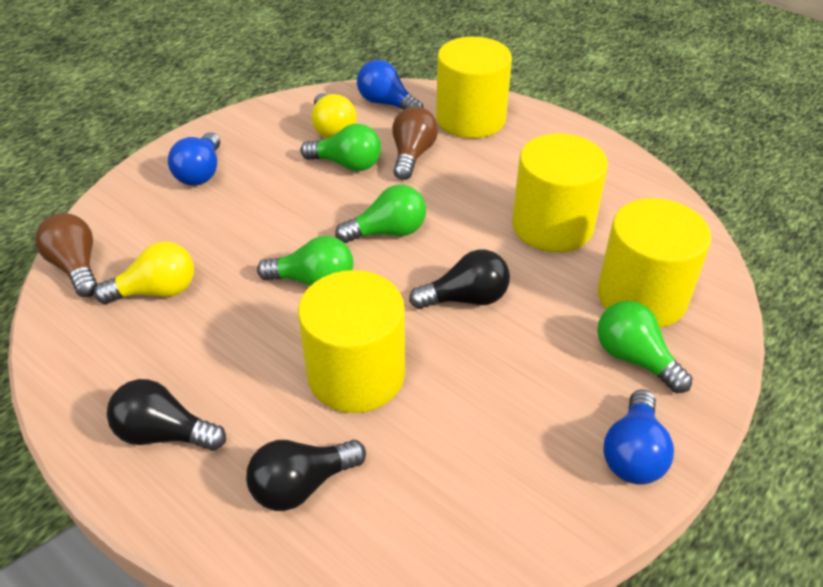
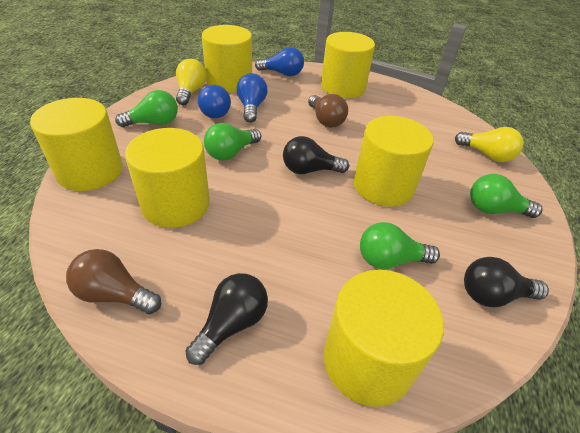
yellow cylinder: [298,270,405,413] [436,37,512,138] [512,134,608,252] [598,198,711,328] = 4 -> [30,98,123,191] [125,128,210,228] [202,25,252,92] [321,32,375,98] [324,270,444,407] [354,116,433,207] = 6

